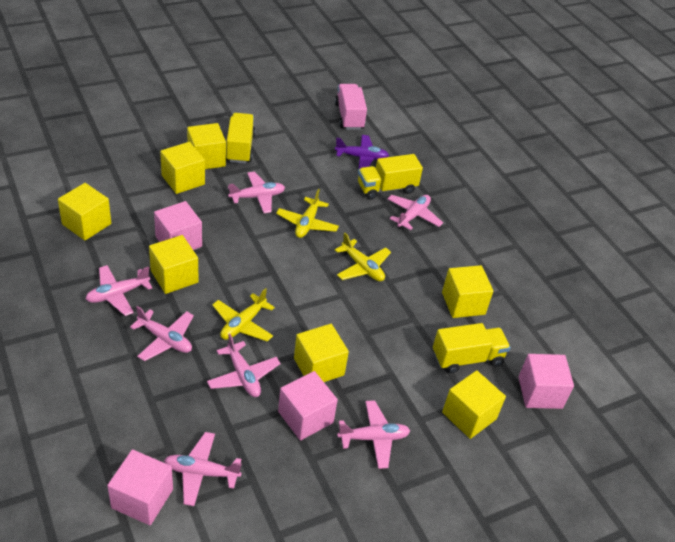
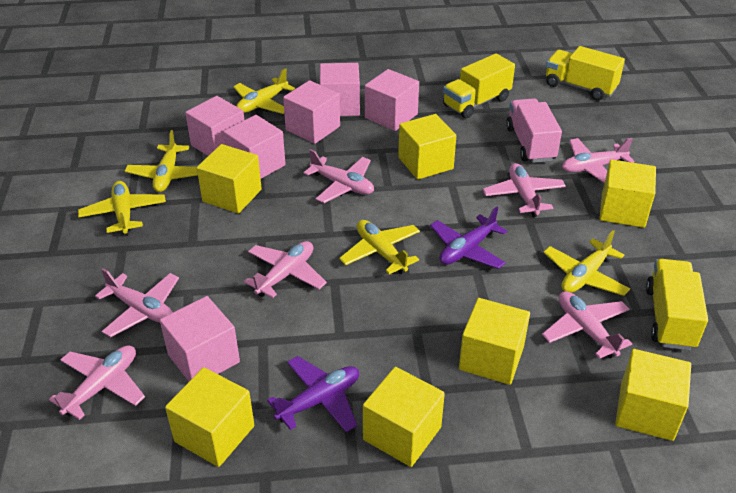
pink cube: [107,449,173,525] [154,201,202,250] [278,371,338,440] [518,354,574,409] = 4 -> [160,296,240,381] [185,96,244,156] [223,115,286,179] [283,80,340,144] [320,63,360,116] [365,69,419,131] = 6
purple plane: [335,135,389,169] = 1 -> [267,356,359,432] [430,207,507,269] = 2
yellow plane: [212,288,275,342] [276,189,339,238] [335,233,391,281] = 3 -> [78,181,166,236] [125,130,198,192] [233,68,295,114] [339,220,420,274] [543,230,630,296] = 5

